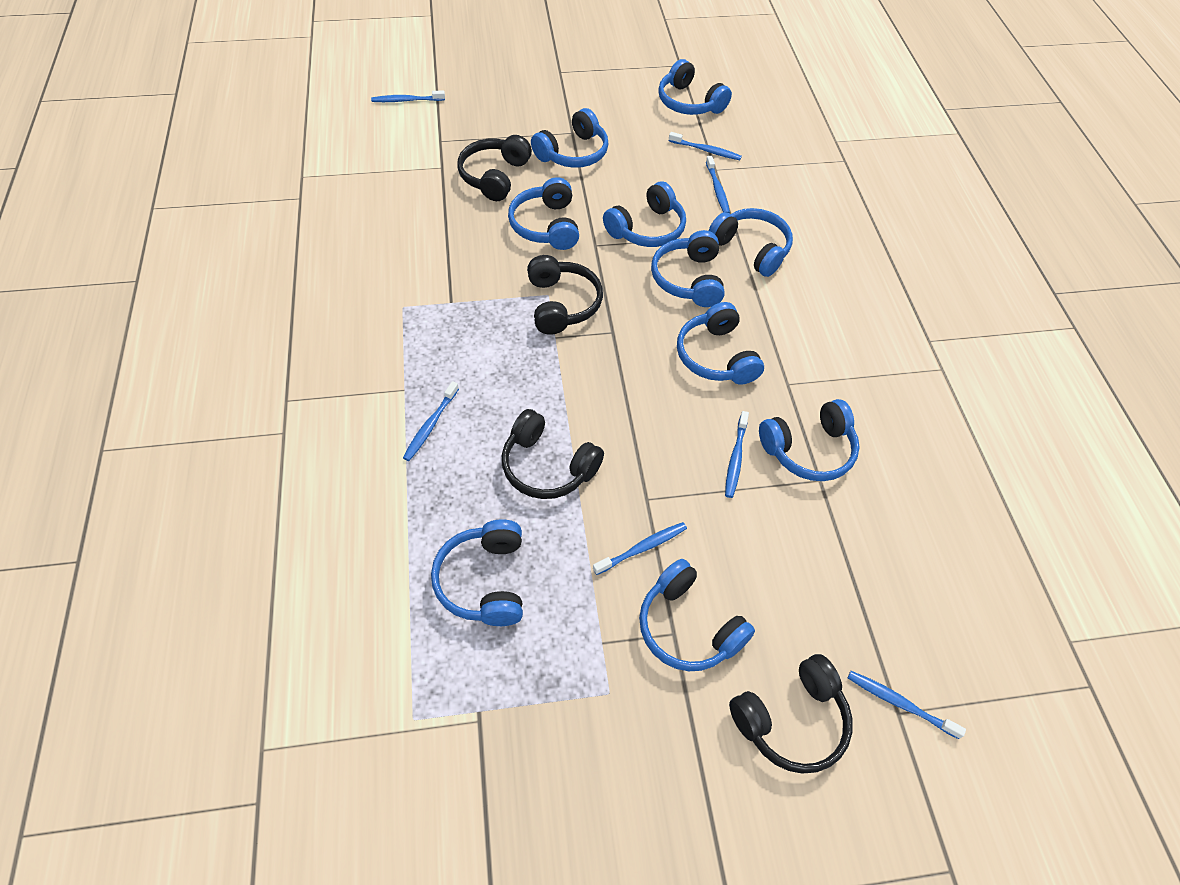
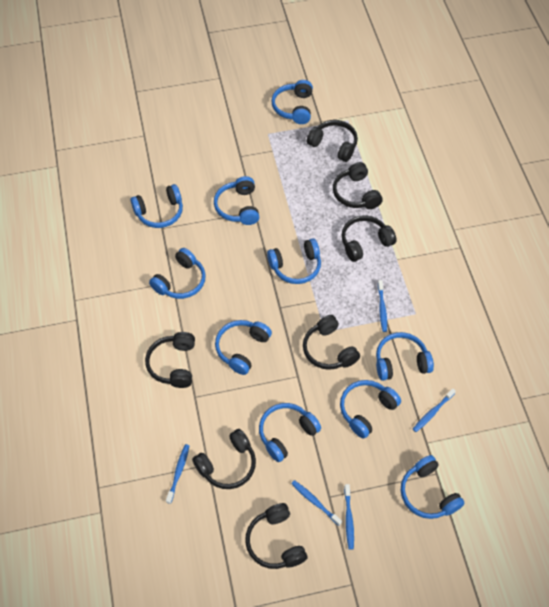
black headphones: [457,135,532,201] [502,409,604,499] [527,255,603,335] [729,654,853,774] = 4 -> [145,332,195,388] [192,429,256,489] [245,503,307,569] [303,315,360,370] [307,120,358,162] [333,162,383,209] [341,215,397,262] = 7
blue toothbrush: [371,90,445,102] [403,381,459,461] [593,522,687,575] [669,132,742,160] [706,156,730,213] [725,411,749,498] [848,671,966,739] = 7 -> [166,444,190,504] [291,480,342,526] [344,484,354,550] [378,280,387,332] [413,388,456,432] = 5

